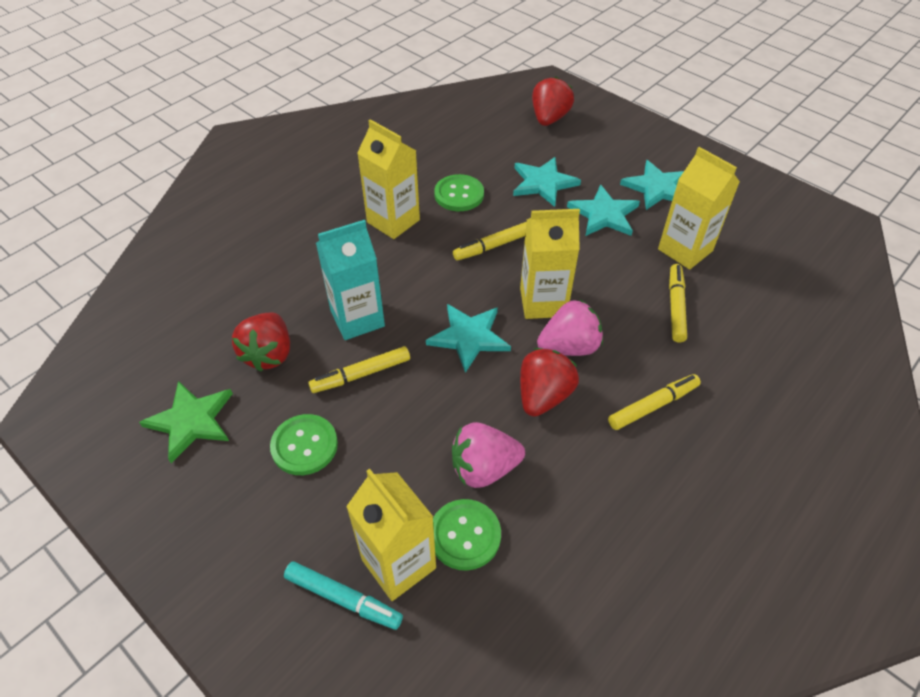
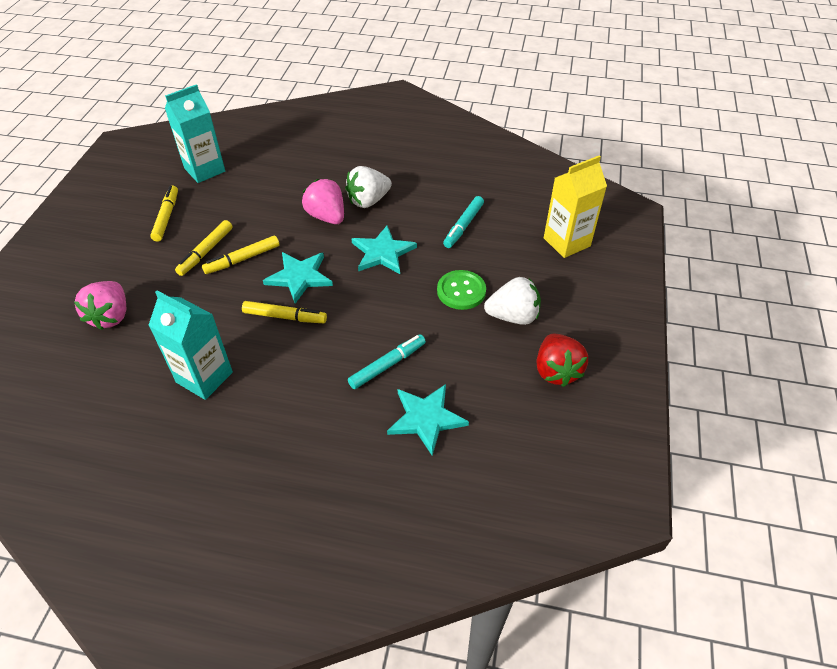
green button: [270,414,338,475] [433,499,501,571] [434,174,484,211] = 3 -> [437,270,486,310] = 1
green star: [139,381,233,463] = 1 -> none = 0
red strawberry: [232,312,290,372] [520,348,579,417] [532,77,574,126] = 3 -> [537,334,588,387] = 1
turquoise carton: [316,220,385,340] = 1 -> [148,290,233,400] [165,84,225,183] = 2
turquoise marker: [284,561,403,630] = 1 -> [348,334,426,389] [443,196,484,248] = 2
turquoise star: [426,304,511,373] [513,157,581,207] [567,184,640,236] [620,160,684,210] = 4 -> [263,252,333,304] [352,226,417,274] [387,384,469,456] = 3
white strawberry: none = 0 -> [345,166,392,208] [484,277,541,325] = 2
yellow carton: [346,469,436,601] [357,119,420,239] [520,209,580,319] [658,147,740,270] = 4 -> [544,155,607,258] = 1

